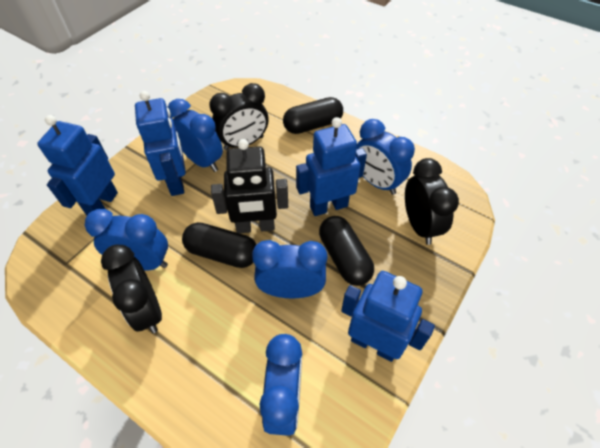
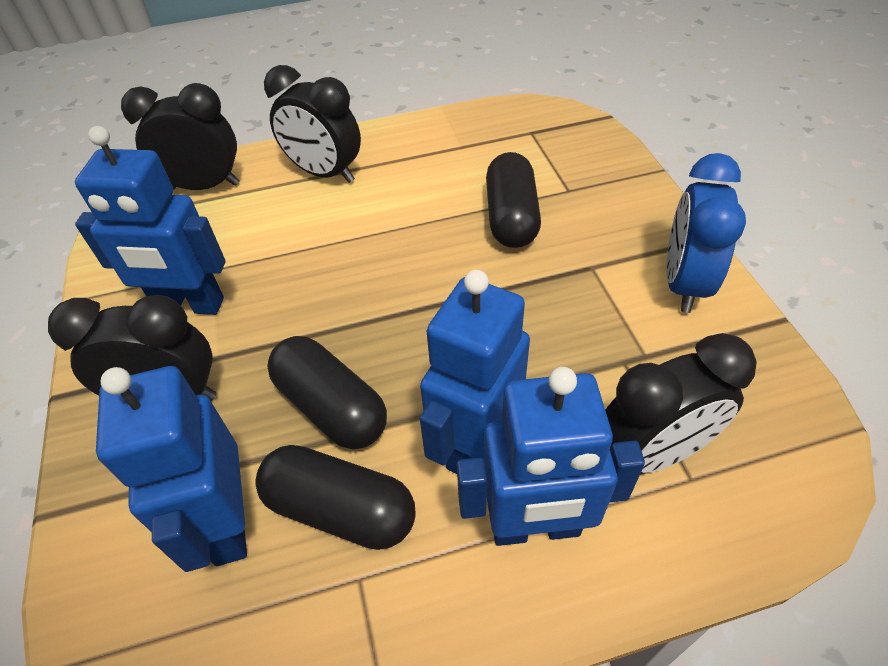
black clock: [101,245,162,333] [209,83,268,150] [405,158,459,245] = 3 -> [48,295,217,401] [121,83,240,190] [264,65,361,183] [605,333,757,474] = 4
black robot: [211,139,288,233] = 1 -> none = 0
blue clock: [85,209,168,270] [168,99,223,172] [252,240,328,298] [259,334,302,436] [357,119,415,195] = 5 -> [666,153,746,313] = 1

